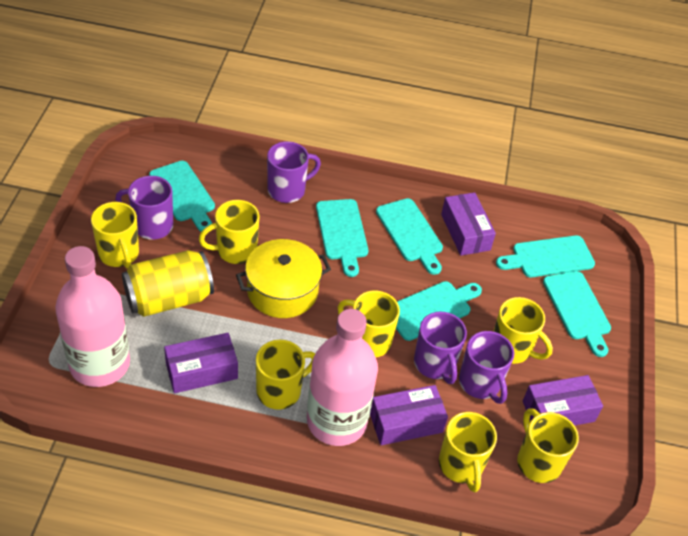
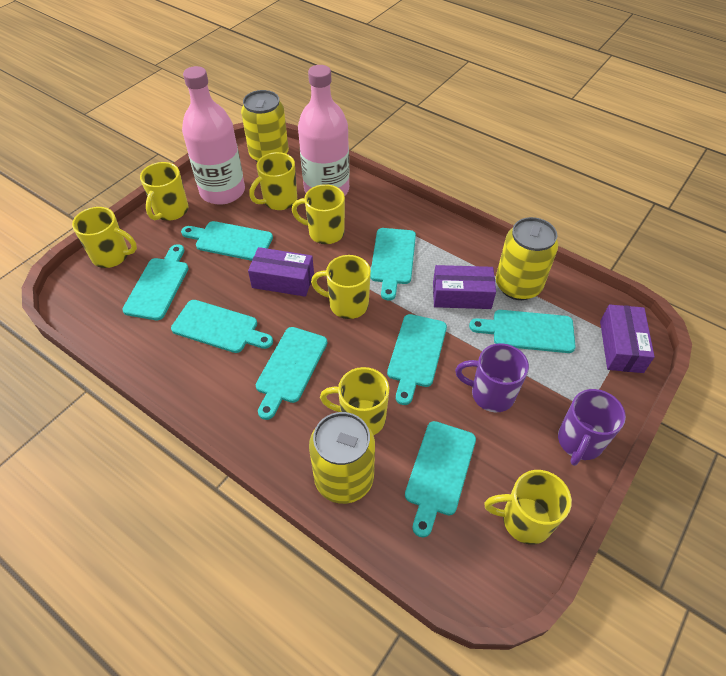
purple box: [164,333,238,393] [370,385,448,445] [441,192,496,256] [523,375,603,426] = 4 -> [248,247,314,297] [433,265,496,309] [600,304,655,373] = 3
purple mug: [115,176,173,240] [267,141,321,203] [414,312,467,384] [459,331,514,404] = 4 -> [455,343,529,412] [558,389,626,466] = 2
turquoise cutting board: [149,161,215,232] [316,199,368,277] [376,198,443,275] [396,281,482,341] [496,235,595,277] [543,271,611,357] = 6 -> [122,244,189,320] [171,300,273,353] [181,221,273,261] [256,327,327,420] [370,228,416,301] [387,314,447,405] [405,421,476,538] [469,310,576,353] = 8
yellow can: [122,250,214,317] = 1 -> [241,90,289,162] [309,412,375,504] [496,217,558,300] = 3
yellow pot: [236,239,331,318] = 1 -> none = 0

